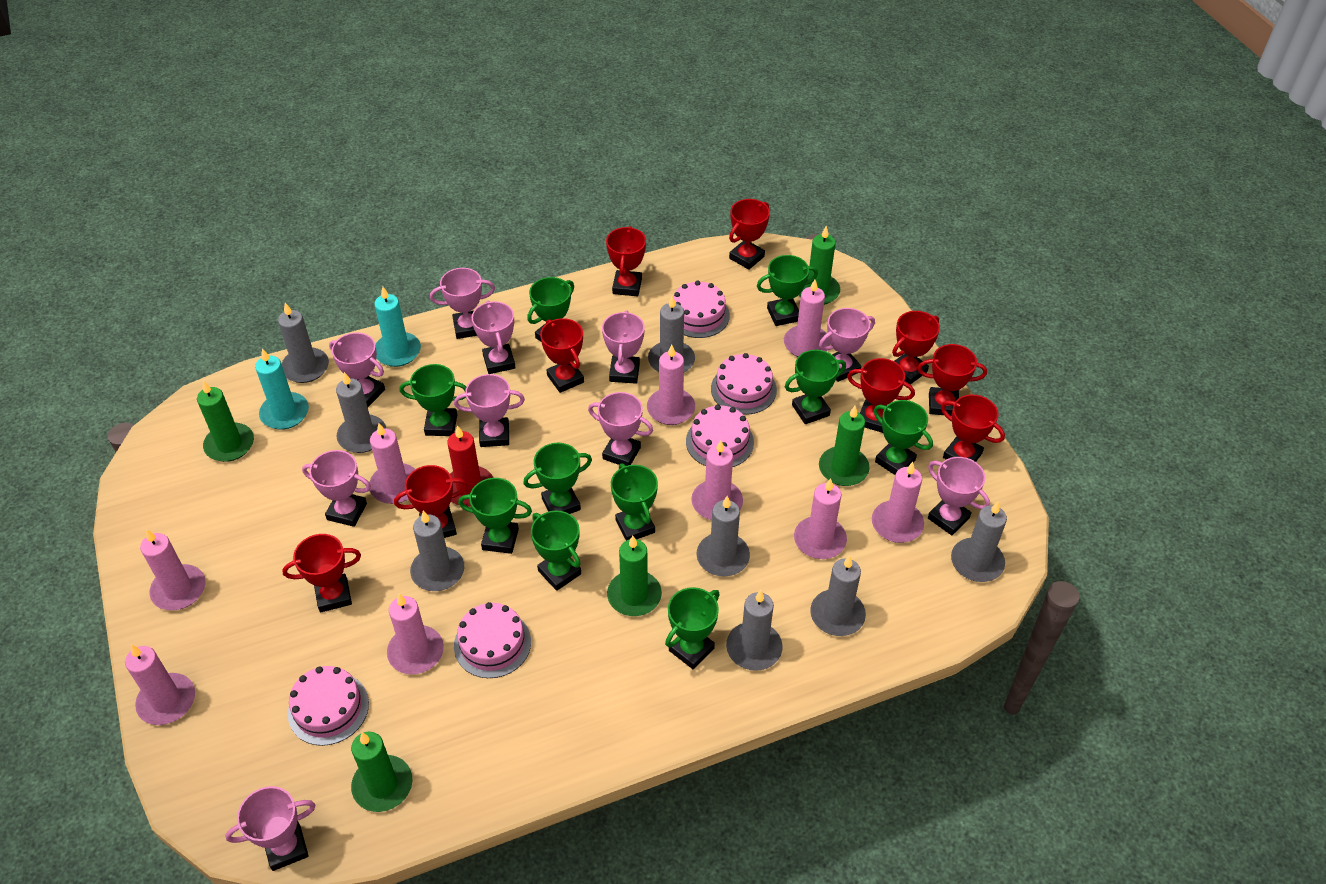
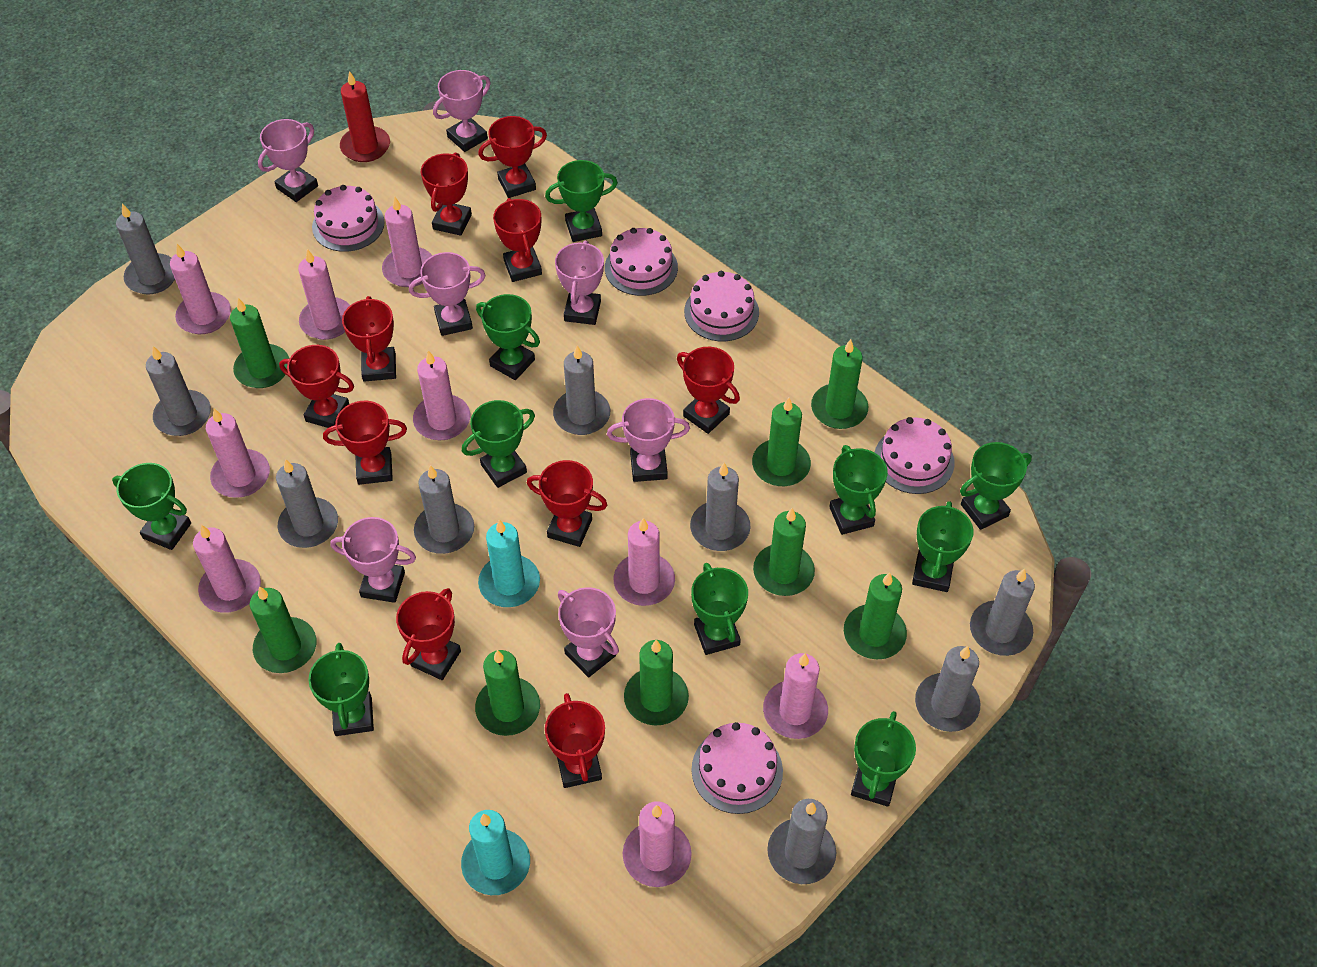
green candle: [197,381,254,462] [351,732,412,812] [607,536,662,616] [799,226,840,305] [819,406,870,486] = 5 -> [230,298,290,388] [250,586,316,673] [475,650,540,736] [624,640,689,726] [752,398,811,486] [753,508,815,596] [811,339,869,429] [844,572,907,659] = 8
grey candle: [278,303,329,383] [336,372,386,453] [410,510,464,591] [648,296,695,372] [697,496,750,576] [726,590,783,671] [810,555,866,636] [951,501,1007,582] = 8 -> [116,203,175,294] [146,346,211,436] [276,459,338,548] [414,465,474,554] [553,345,610,435] [690,463,750,551] [767,799,836,884] [915,646,980,732] [970,569,1035,656] = 9
pink trophy: [225,786,316,871] [302,450,371,527] [329,333,385,407] [430,268,495,339] [454,374,525,447] [471,301,516,374] [588,392,653,466] [602,310,645,384] [819,308,875,382] [928,457,990,535] = 10 -> [258,119,318,202] [330,517,416,603] [409,252,486,336] [433,70,491,152] [555,240,604,325] [558,587,619,678] [607,398,690,482] = 7
red trophy: [282,534,361,613] [394,465,468,538] [540,318,584,393] [606,226,646,297] [729,199,770,270] [847,358,915,433] [892,311,940,385] [918,344,987,416] [941,394,1005,462] = 9 -> [279,345,354,428] [323,401,407,485] [342,296,396,382] [396,588,461,680] [421,153,472,236] [478,116,547,198] [493,198,542,282] [527,460,607,547] [545,693,605,788] [677,347,740,434] = 10

